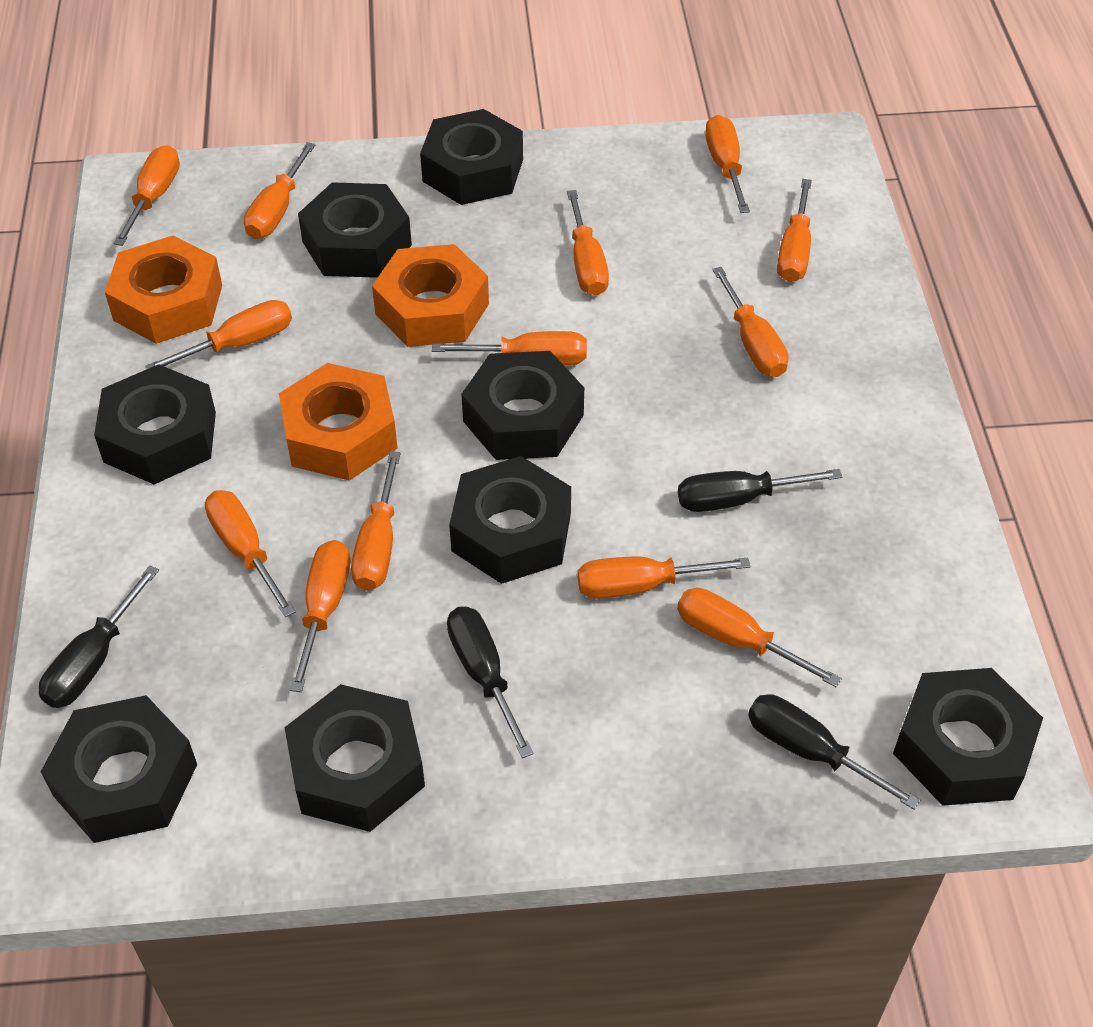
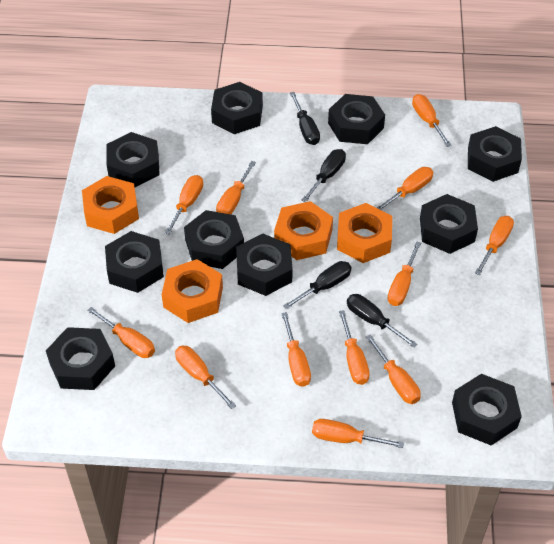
black nut: [41,695,197,843] [94,364,216,484] [285,684,425,832] [298,182,412,278] [420,109,523,205] [449,456,571,584] [461,351,584,460] [893,668,1043,806] = 8 -> [46,327,115,390] [105,231,164,293] [106,132,160,187] [184,210,244,269] [211,82,263,134] [236,234,293,296] [328,94,385,144] [420,194,478,254] [452,374,522,446] [468,126,522,182] = 10
orange nut: [105,235,222,344] [279,363,398,481] [372,244,489,347] = 3 -> [82,176,139,234] [162,259,223,323] [274,201,333,260] [337,203,392,263] = 4
orange screwdriver: [113,145,180,246] [145,300,292,369] [205,490,296,617] [244,142,315,239] [290,540,350,692] [351,451,401,591] [432,331,587,365] [567,190,609,296] [577,556,750,599] [677,588,842,687] [705,115,750,213] [712,267,789,377] [777,179,812,282] = 13 -> [87,307,155,358] [165,175,203,235] [175,346,236,409] [216,161,256,214] [281,312,311,387] [312,419,404,448] [339,310,370,385] [366,334,421,404] [377,167,433,210] [388,241,421,306] [412,94,452,147] [475,216,514,275] = 12

